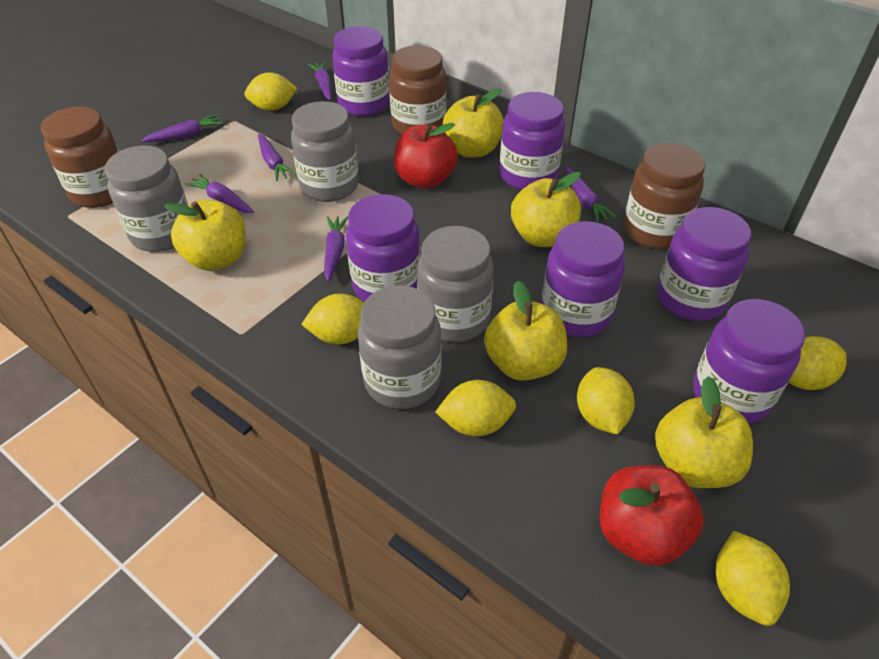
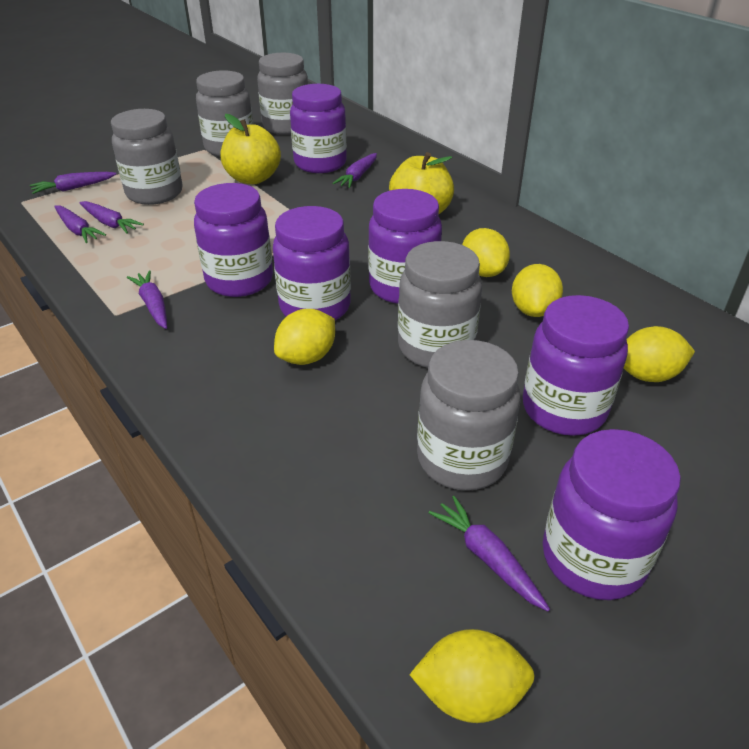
brown jar: [41,107,119,208] [389,46,446,135] [623,143,705,249] = 3 -> none = 0
grey jar: [105,146,189,252] [291,101,359,202] [358,286,441,409] [417,226,494,342] = 4 -> [111,109,183,205] [196,70,253,157] [257,53,308,134] [398,241,482,368] [417,340,520,491] = 5
red apple: [394,123,458,189] [600,465,704,566] = 2 -> none = 0
yellow apple: [164,200,246,271] [443,88,504,157] [484,281,567,381] [511,172,581,247] [655,376,753,488] = 5 -> [221,114,281,184] [389,152,454,215] = 2
yellow lemon: [244,72,297,111] [301,294,364,344] [435,380,516,436] [577,367,635,435] [716,531,790,626] [789,336,847,390] = 6 -> [274,309,335,365] [409,629,535,723] [462,228,510,277] [512,264,563,317] [624,326,695,382] = 5

